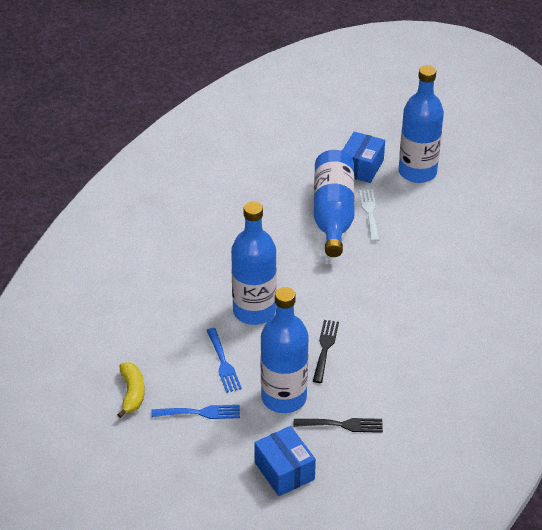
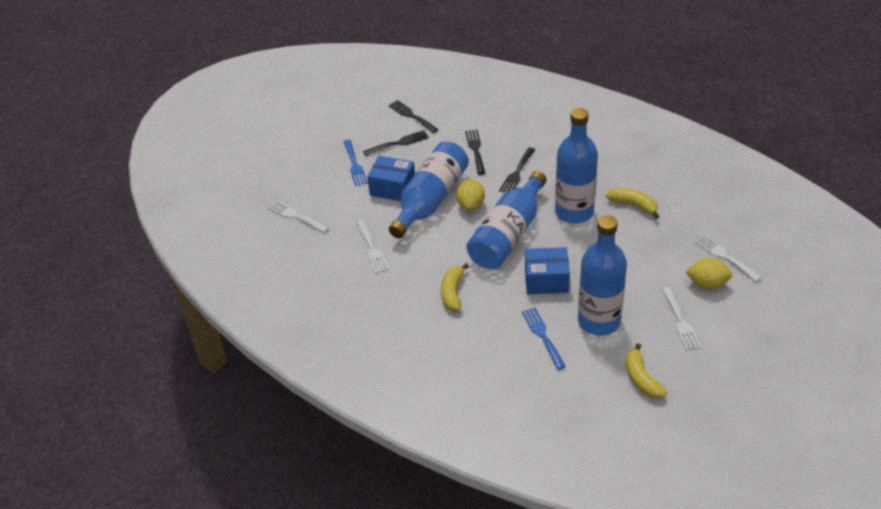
black fork: [294,418,383,433] [313,320,339,383] = 2 -> [363,130,429,156] [388,100,438,133] [465,129,485,175] [499,147,535,192] = 4
white fork: [359,189,379,242] = 1 -> [268,200,329,233] [356,220,389,273] [662,287,701,351] [695,235,762,282] = 4
yellow banana: [117,362,145,418] = 1 -> [441,263,469,311] [606,188,659,219] [626,343,667,399] = 3
yellow lemon: none = 0 -> [456,179,485,210] [686,258,732,289] = 2

